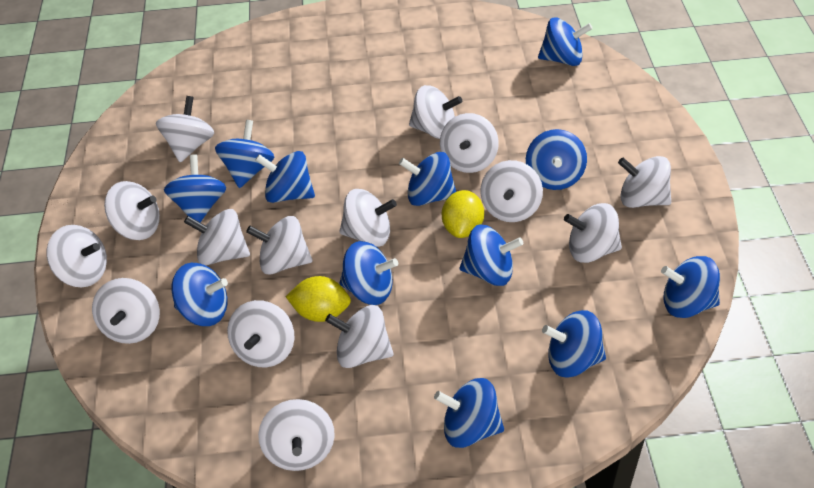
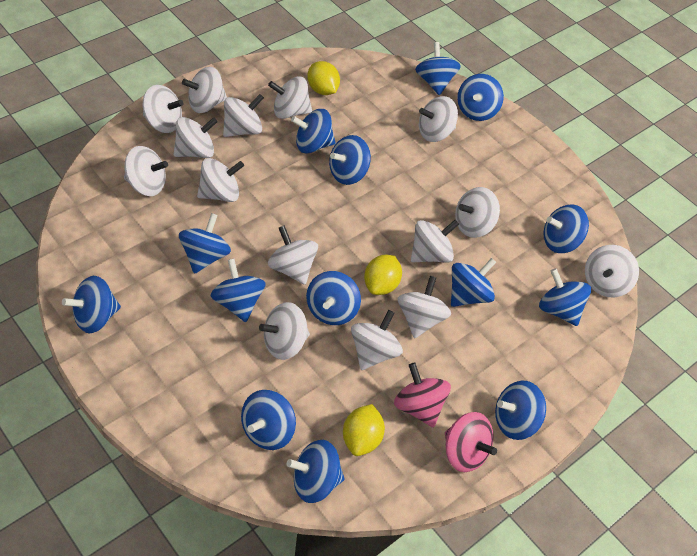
blue spinning top: [164,155,226,222] [172,263,228,326] [215,120,274,188] [255,151,315,203] [340,241,398,305] [399,152,456,206] [434,378,504,448] [459,224,523,286] [526,129,587,190] [538,17,593,66] [542,310,606,377] [661,256,720,318] = 12 -> [62,276,121,333] [179,213,231,274] [210,259,266,322] [241,390,296,450] [287,440,345,503] [291,109,335,154] [306,271,361,325] [329,135,371,185] [415,42,461,95] [451,258,496,307] [457,74,504,121] [495,381,546,440] [539,268,591,326] [544,204,589,253] = 14
pink spinning top: none = 0 -> [394,363,451,428] [445,412,497,472] = 2
yellow lemon: [286,276,351,322] [442,190,484,238] = 2 -> [307,61,340,95] [343,404,385,456] [364,255,402,295] = 3

